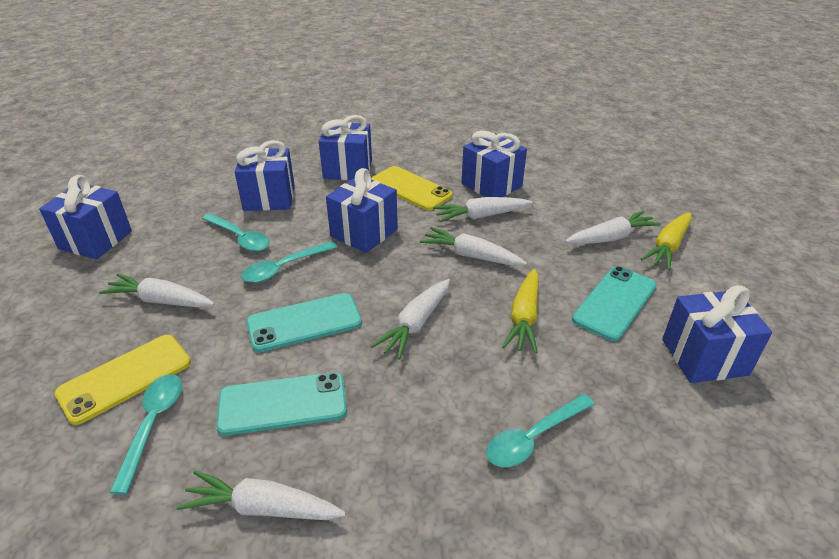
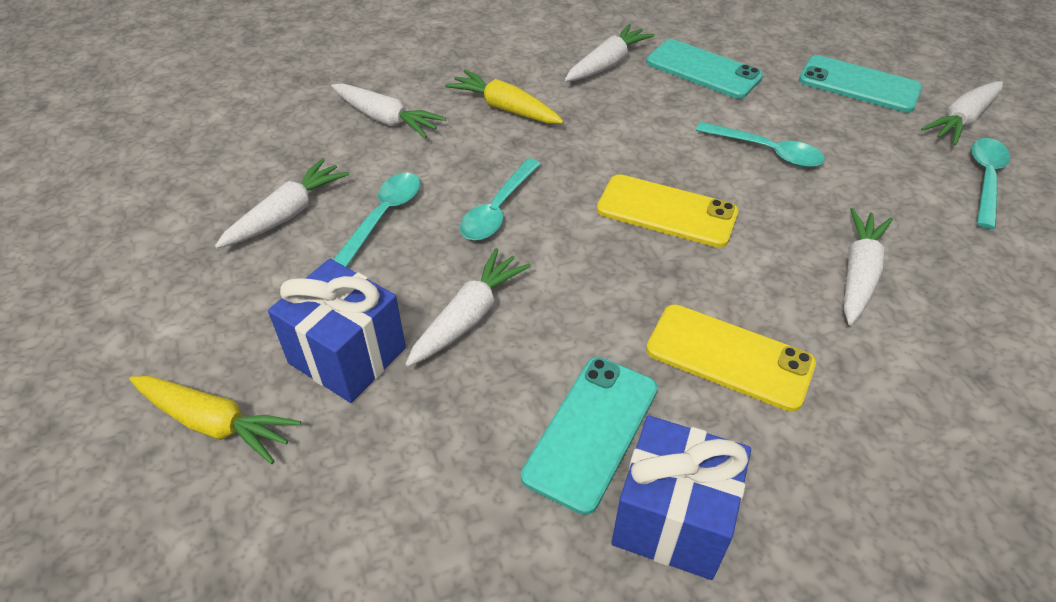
blue gift: [39,175,132,259] [235,140,295,211] [319,115,372,180] [326,168,398,253] [462,131,527,197] [662,285,772,383] = 6 -> [268,259,406,403] [612,415,751,580] = 2

